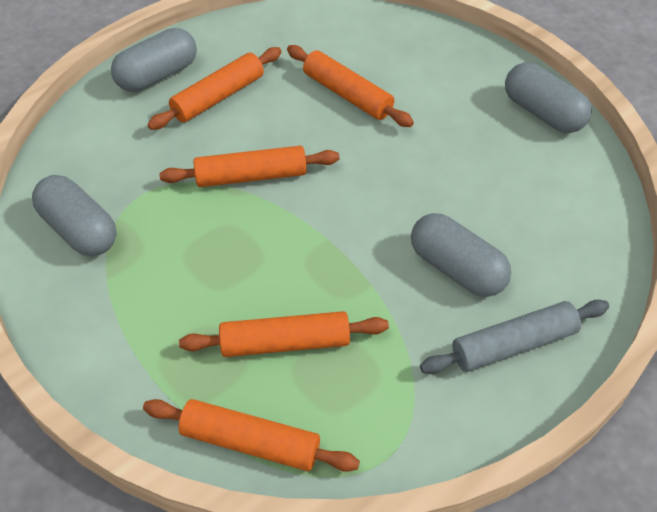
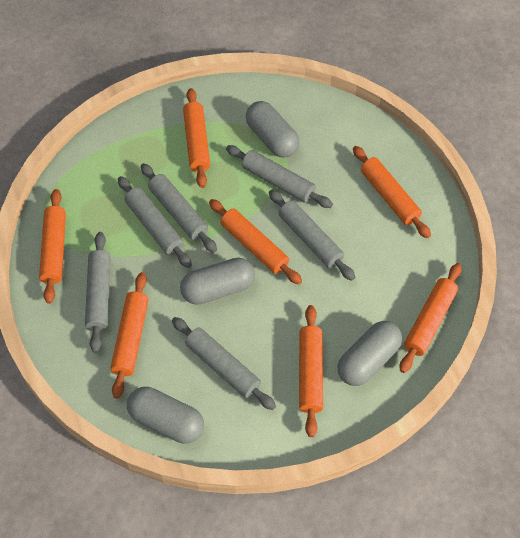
grey rolling pin: [420,299,609,374] = 1 -> [85,232,110,353] [118,176,192,268] [141,163,217,253] [172,317,276,410] [226,145,333,208] [269,190,355,281] = 6
orange rolling pin: [143,399,360,472] [147,47,282,130] [159,146,340,187] [179,311,389,357] [287,45,414,127] = 5 -> [39,189,66,304] [110,272,149,399] [183,88,210,188] [209,199,302,285] [299,305,323,437] [353,146,431,238] [400,263,462,373] = 7

